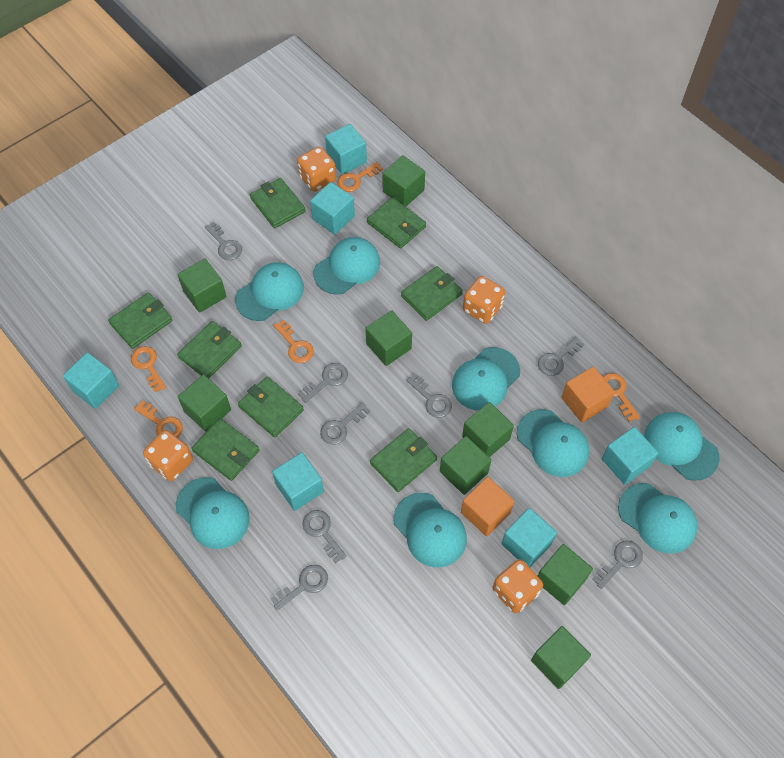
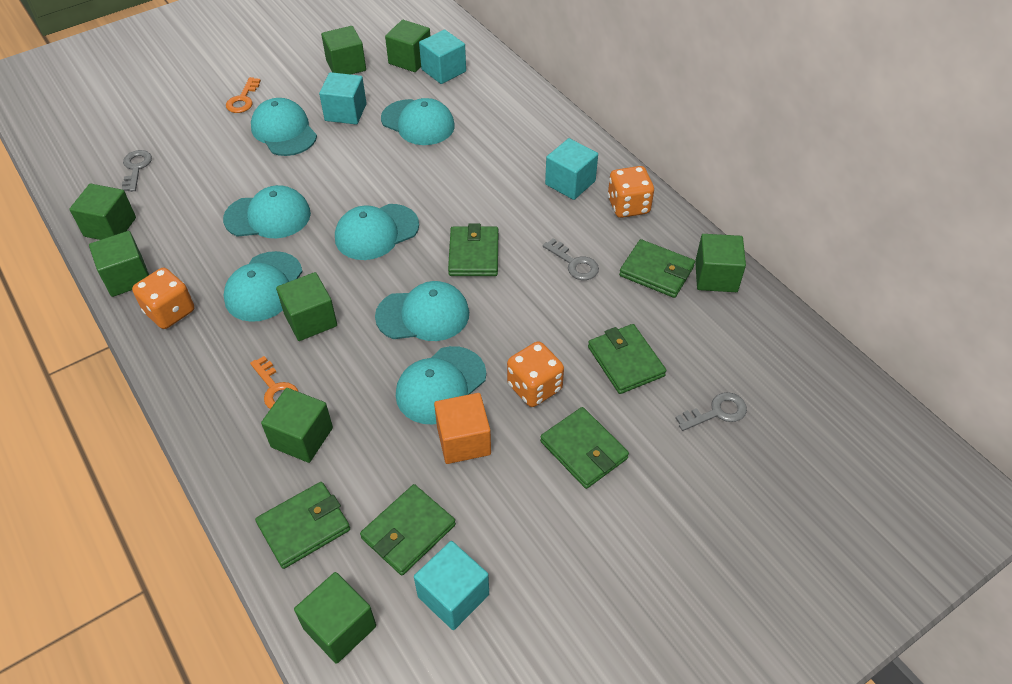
green wallet: [108,292,173,349] [177,321,242,379] [192,418,259,481] [238,376,304,438] [250,178,306,229] [367,197,426,249] [370,428,437,492] [401,266,463,321] = 8 -> [255,482,350,569] [360,484,456,575] [448,224,498,276] [540,407,629,489] [588,324,666,394] [619,239,695,298] = 6
grey key: [205,222,242,260] [271,565,328,610] [298,363,348,403] [303,510,347,563] [320,402,370,445] [406,373,452,418] [538,337,584,376] [592,540,643,589] = 8 -> [122,150,152,192] [543,239,599,280] [675,392,747,431] = 3
orange cube: [461,477,514,536] [561,367,615,423] = 2 -> [434,393,491,464] = 1
orange dice: [143,430,193,481] [297,147,336,192] [463,276,505,324] [493,559,543,613] = 4 -> [132,268,194,329] [507,341,564,407] [608,166,654,218] = 3
orange key: [131,346,166,392] [134,400,183,438] [274,320,314,363] [337,162,383,192] [603,373,640,422] = 5 -> [226,77,261,113] [250,356,298,409] = 2
turquoise cap: [176,477,250,549] [235,262,304,321] [314,237,380,295] [393,493,467,567] [452,347,520,411] [517,409,589,477] [618,483,698,554] [644,412,719,481] = 8 -> [223,185,311,238] [224,251,302,322] [251,98,317,156] [335,204,419,260] [375,281,469,341] [381,98,455,145] [396,346,486,424] = 7
turquoise cube: [63,352,119,409] [272,452,324,511] [310,182,355,235] [325,124,367,174] [501,508,557,567] [602,427,658,485] = 6 -> [319,72,367,124] [414,541,489,630] [419,30,466,84] [545,138,598,200] = 4

